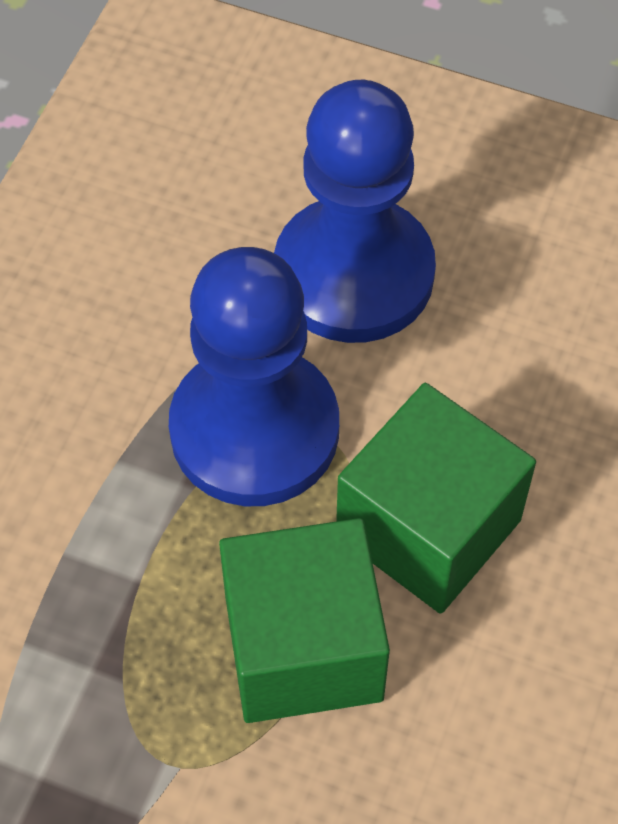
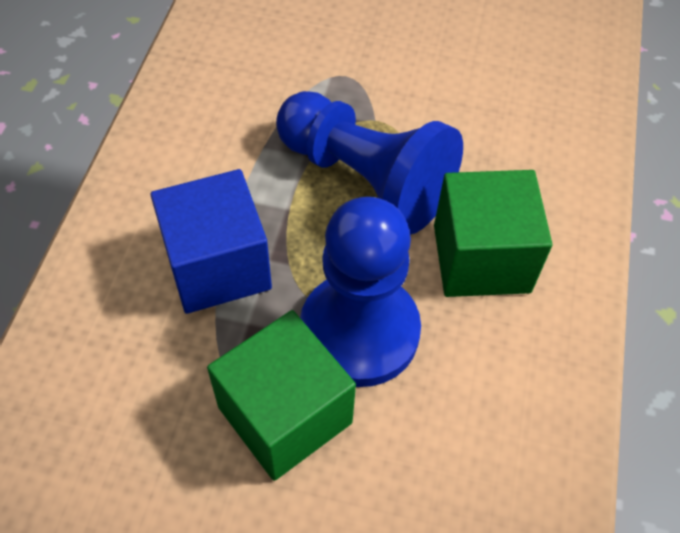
blue cube: none = 0 -> [150,169,272,314] = 1

